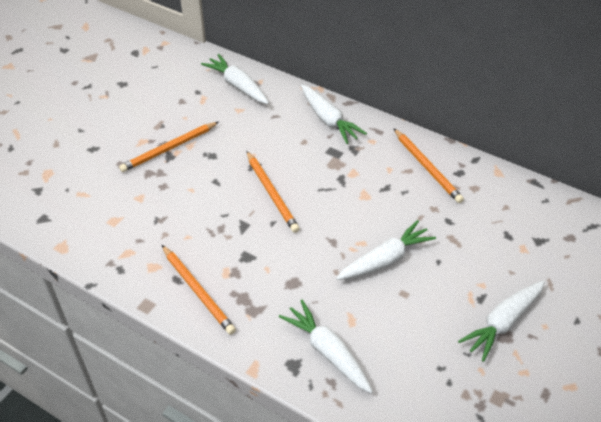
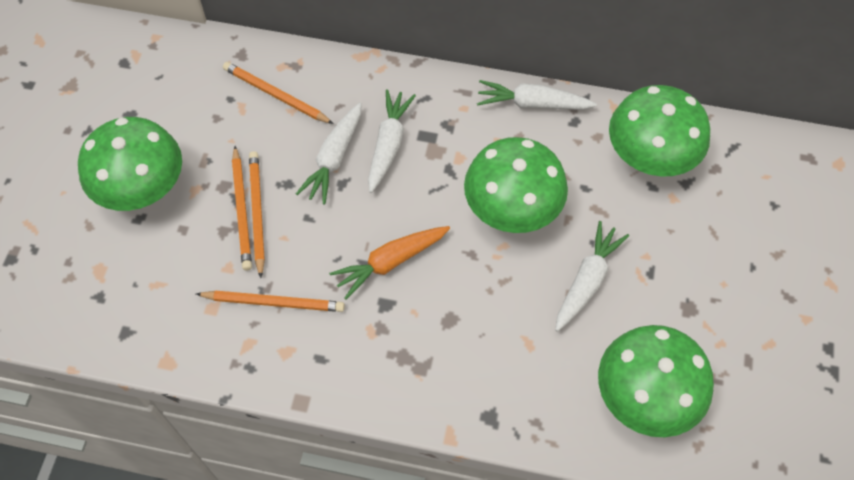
green mushroom: none = 0 -> [78,117,182,211] [464,137,568,233] [598,325,714,437] [609,85,710,177] = 4
orange carrot: none = 0 -> [329,226,450,300] = 1
white carrot: [201,54,269,104] [279,300,373,393] [301,85,367,144] [336,220,436,280] [458,280,545,362] = 5 -> [296,102,362,204] [368,89,416,193] [477,80,597,110] [555,221,629,332] = 4

